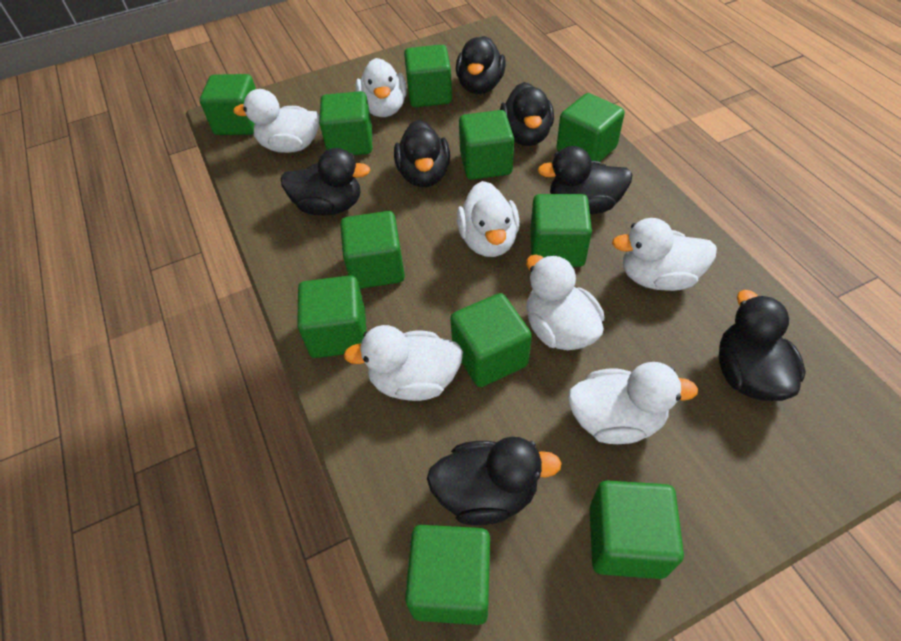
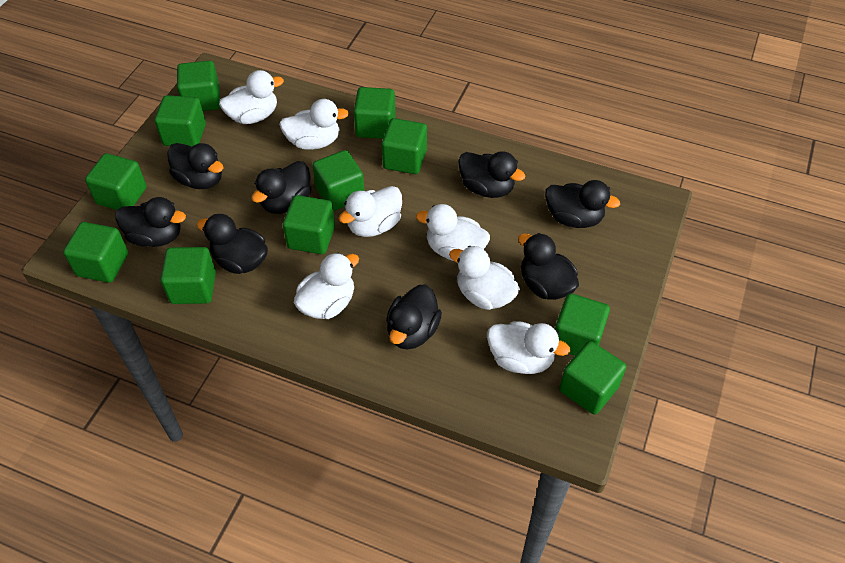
black duck: [281,148,370,216] [394,120,450,187] [427,437,562,525] [456,36,506,94] [500,82,554,146] [537,146,632,214] [719,290,806,401] = 7 -> [115,197,186,247] [167,143,224,189] [197,214,268,274] [251,161,312,214] [386,284,442,350] [458,151,526,198] [518,233,579,300] [545,180,620,228] = 8

